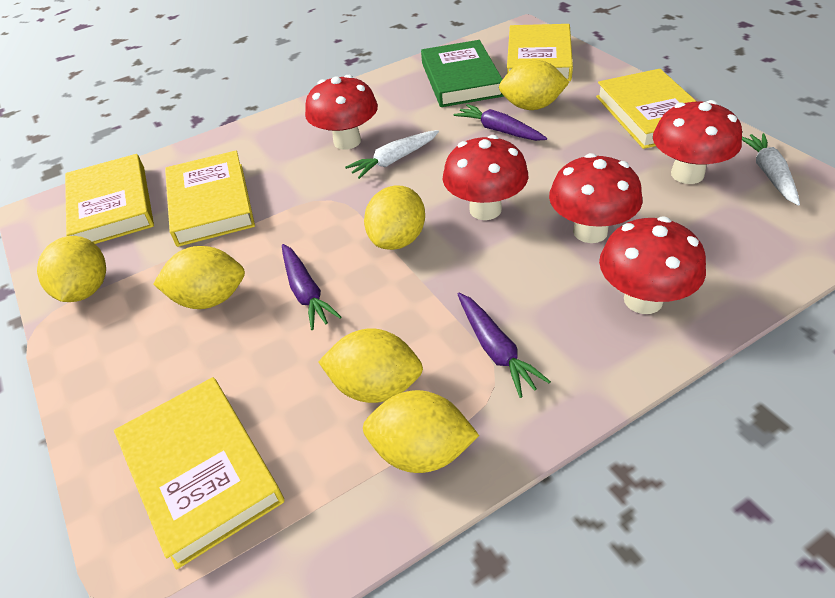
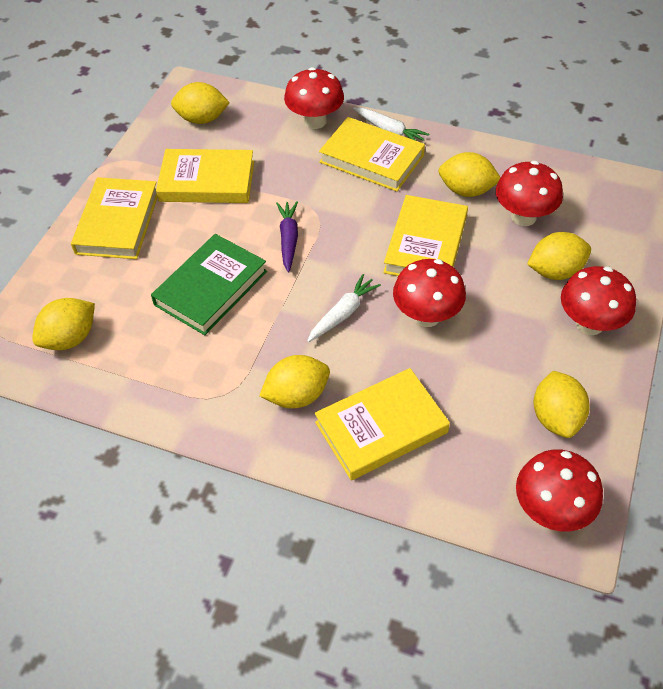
purple carrot: [282,244,341,330] [454,104,547,141] [458,293,551,398] = 3 -> [276,201,298,272] = 1

